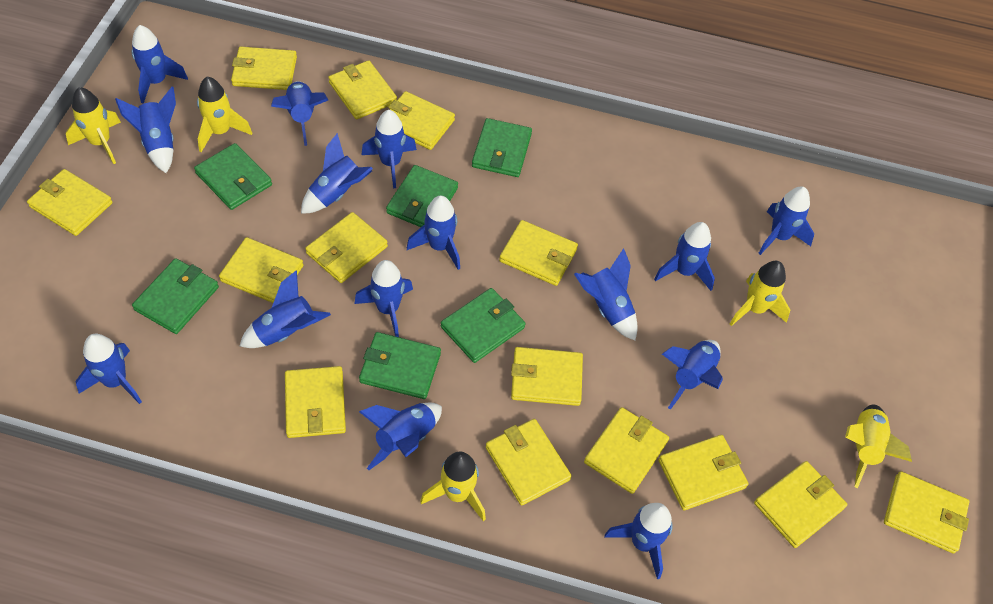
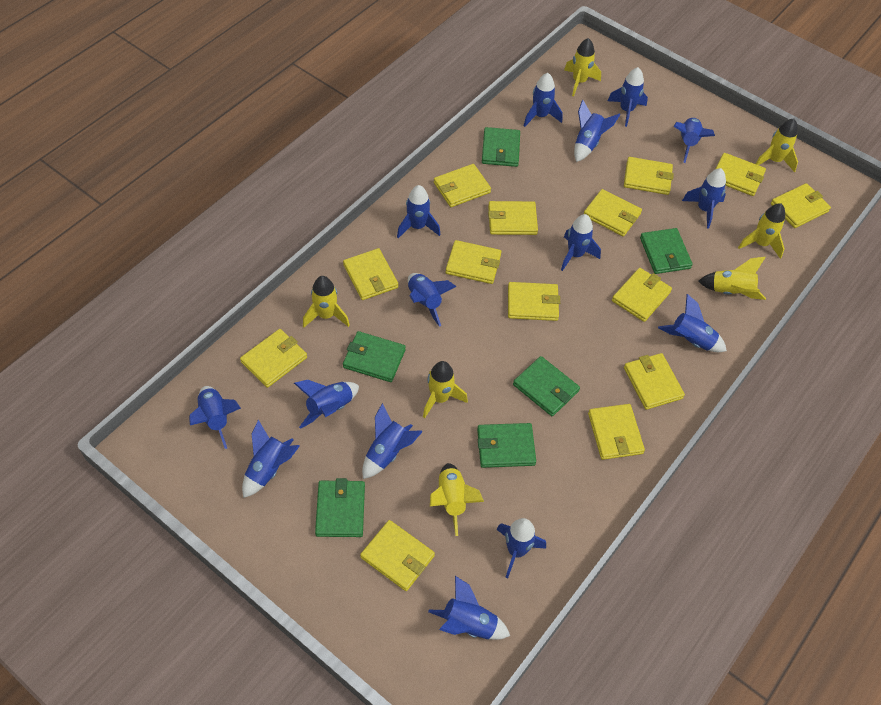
yellow rocket: [66,87,121,164] [197,77,252,152] [420,452,486,521] [730,261,790,326] [845,405,912,488] = 5 -> [303,276,350,327] [423,361,468,418] [430,463,484,536] [564,38,601,96] [698,257,766,300] [738,203,785,259] [756,118,798,172] = 7

